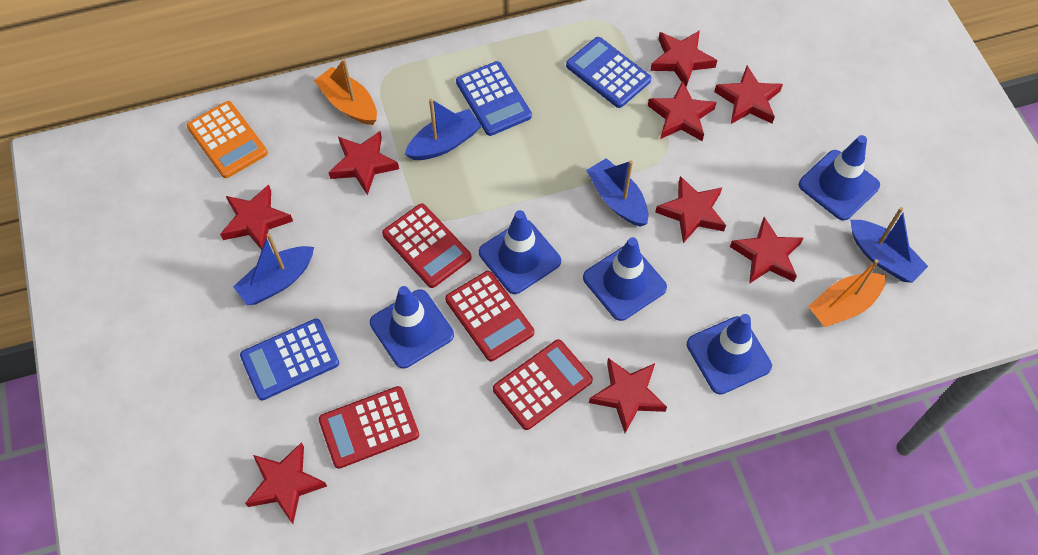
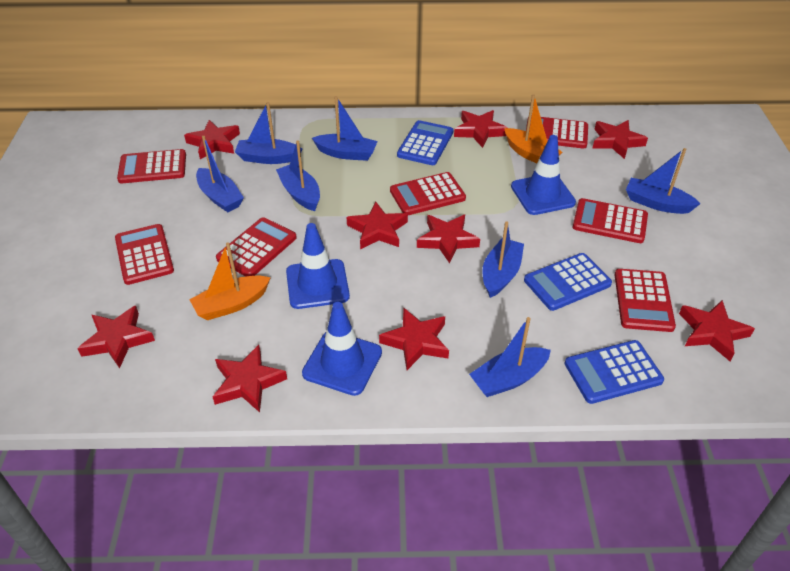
blue boat: [233,233,314,305] [405,99,482,160] [586,158,648,227] [850,207,928,283] = 4 -> [196,136,244,212] [235,102,303,164] [276,140,320,211] [312,96,378,161] [469,317,551,397] [482,222,524,298] [626,148,700,214] = 7
blue traffic cone: [370,286,454,368] [479,210,561,294] [583,237,667,321] [687,314,772,395] [799,135,880,221] = 5 -> [286,223,350,309] [302,302,382,396] [511,135,576,215] = 3
orange calculator: [187,101,268,178] = 1 -> none = 0
red calculator: [319,386,419,469] [382,203,472,288] [445,271,534,361] [493,340,593,430] = 4 -> [115,224,174,285] [117,149,186,183] [216,217,297,276] [390,172,466,215] [526,116,588,149] [573,198,648,243] [615,269,676,332] = 7

